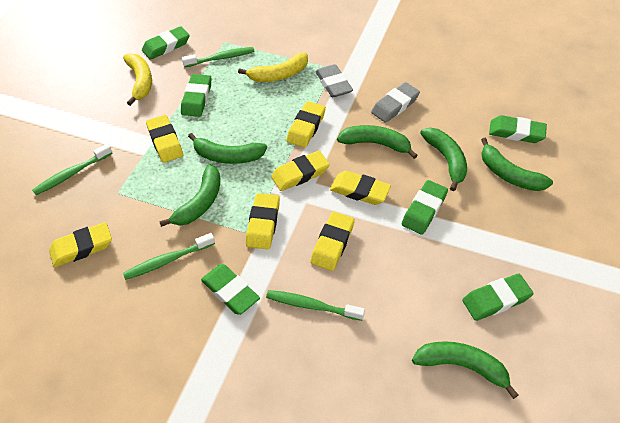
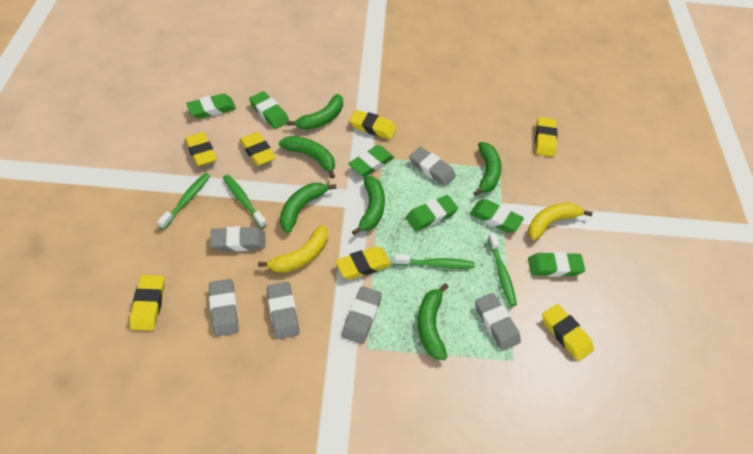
grey eraser: [315,64,353,97] [371,82,420,123] = 2 -> [209,279,239,336] [210,226,265,251] [267,282,300,339] [342,286,382,344] [409,147,456,186] [475,293,521,351] = 6

